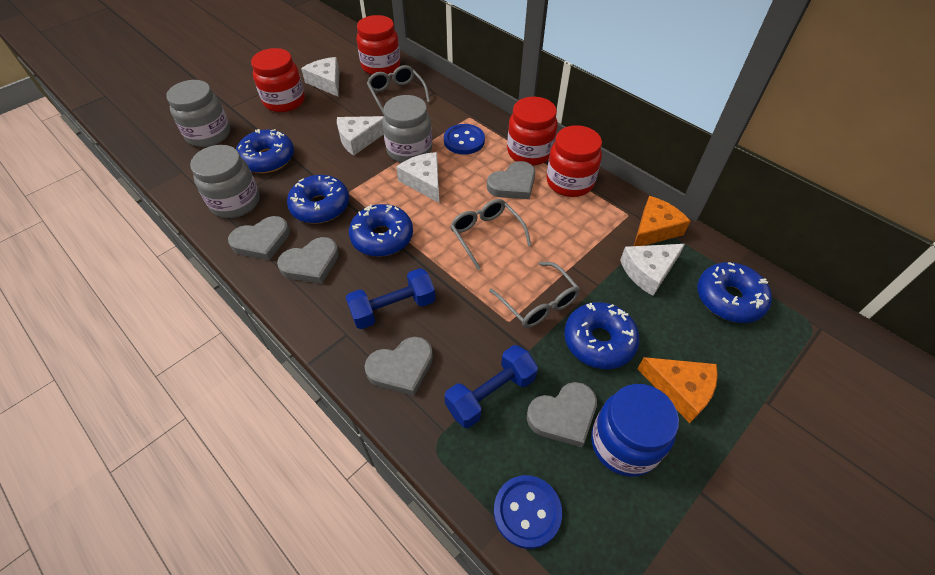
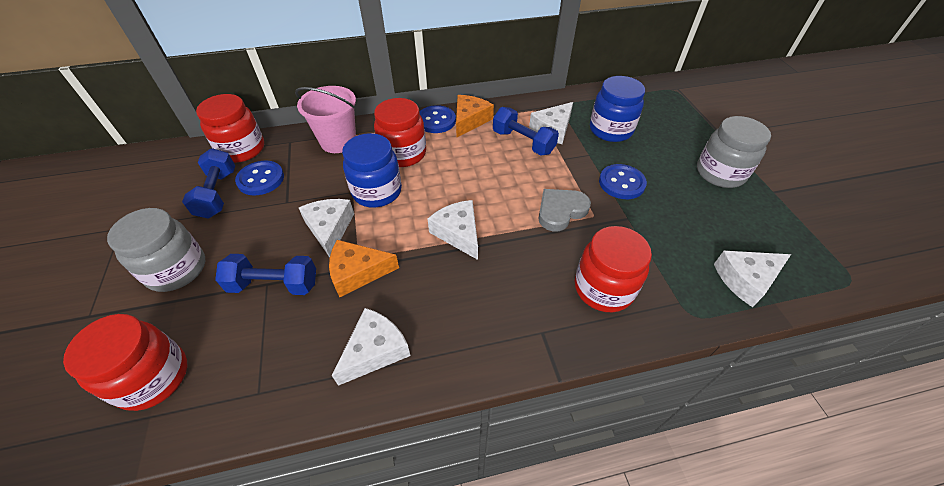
blue button: [444,124,485,155] [494,475,562,549] = 2 -> [235,161,284,195] [419,105,456,133] [599,164,647,199] = 3
blue donut: [236,129,294,173] [287,175,349,224] [349,204,413,257] [564,302,640,369] [697,262,772,323] = 5 -> none = 0
blue dumbbell: [346,268,436,329] [444,345,538,428] = 2 -> [182,148,235,219] [215,254,316,295] [493,107,559,155] = 3
blue jar: [591,384,679,477] = 1 -> [342,133,402,207] [590,76,645,142] = 2
grey glasses: [367,65,430,115] [450,199,532,270] [489,262,580,328] = 3 -> none = 0
grey heart: [228,216,290,260] [277,237,339,284] [365,337,433,396] [487,161,535,199] [527,382,597,447] = 5 -> [539,189,591,231] = 1
grey jar: [166,80,230,147] [190,145,260,218] [382,95,432,163] = 3 -> [107,208,205,292] [697,116,771,188] = 2
pink bucket: none = 0 -> [295,86,356,153] = 1
white cheese: [301,57,339,97] [337,116,384,156] [396,152,439,203] [620,244,685,296] = 4 -> [299,199,354,257] [332,308,411,386] [428,200,478,260] [529,102,573,144] [714,251,791,307] = 5

